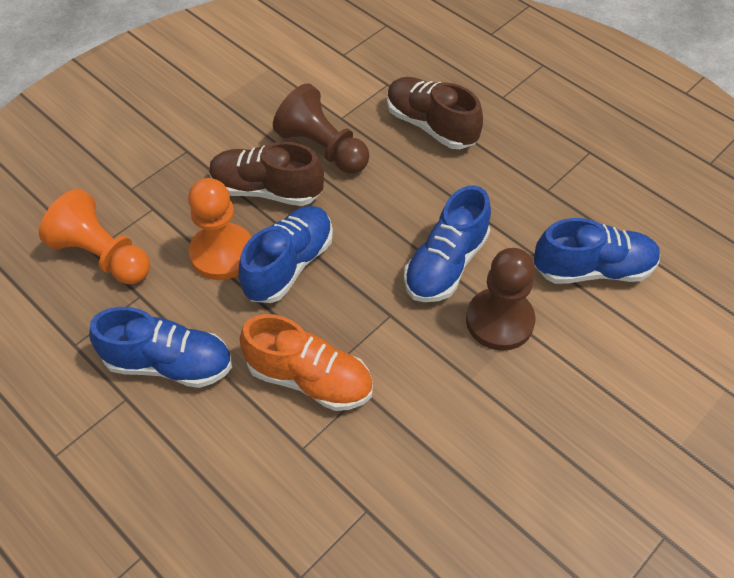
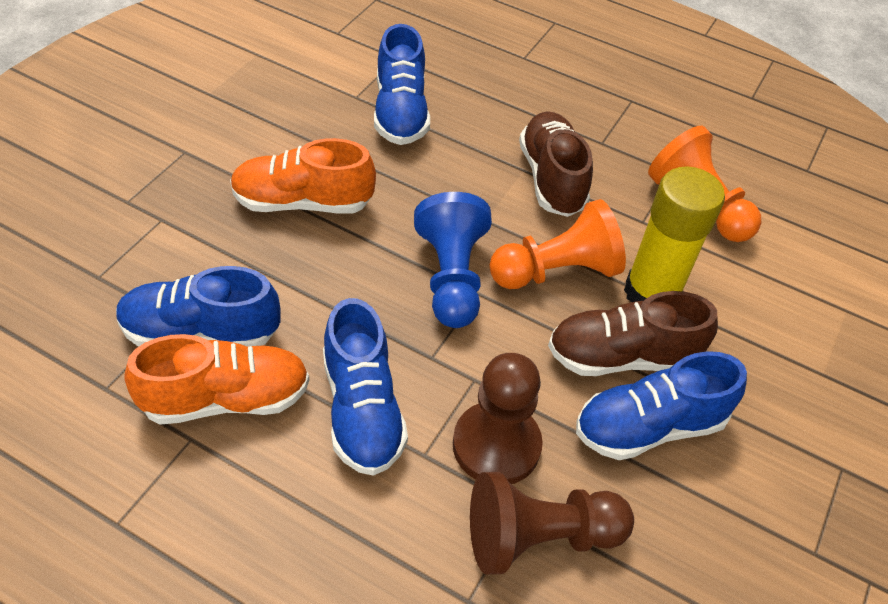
blue pawn: none = 0 -> [414,192,492,328] = 1
orange shoe: [240,314,373,411] = 1 -> [124,334,310,425] [230,138,376,214] = 2
yellow glue stick: none = 0 -> [624,167,725,302] = 1

